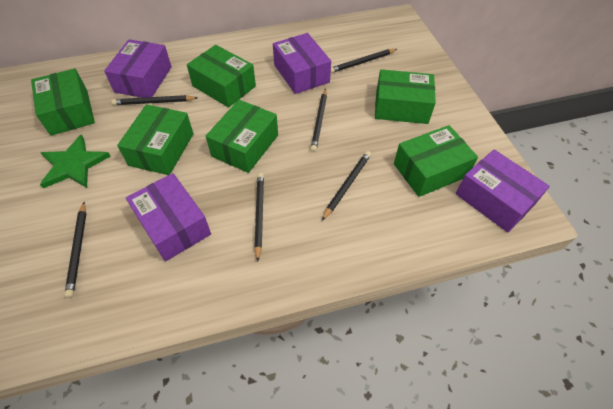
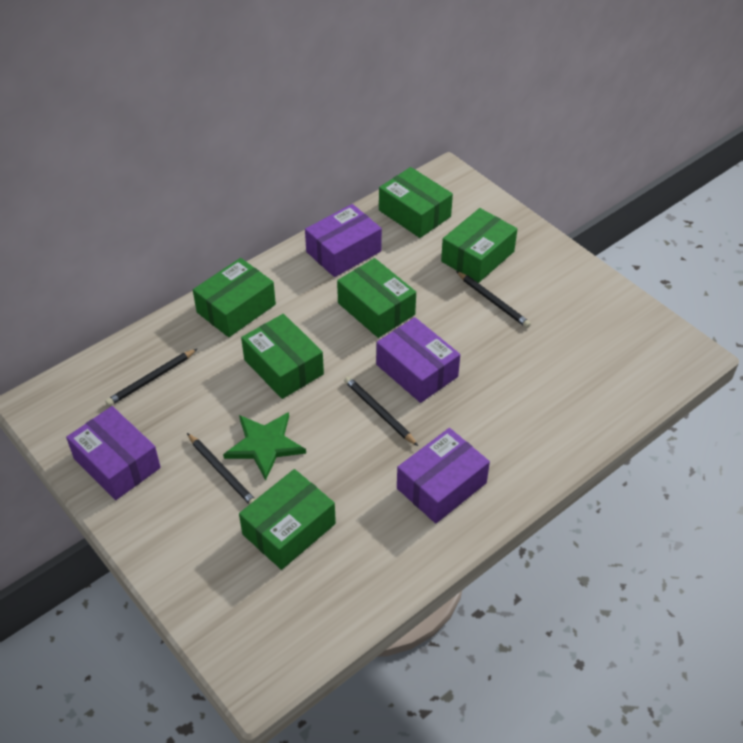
black pencil: [64,202,86,298] [111,95,198,105] [254,173,264,262] [310,88,327,152] [322,151,371,220] [331,49,397,73] = 6 -> [105,349,197,406] [187,433,256,505] [344,376,418,446] [456,271,531,328] = 4

